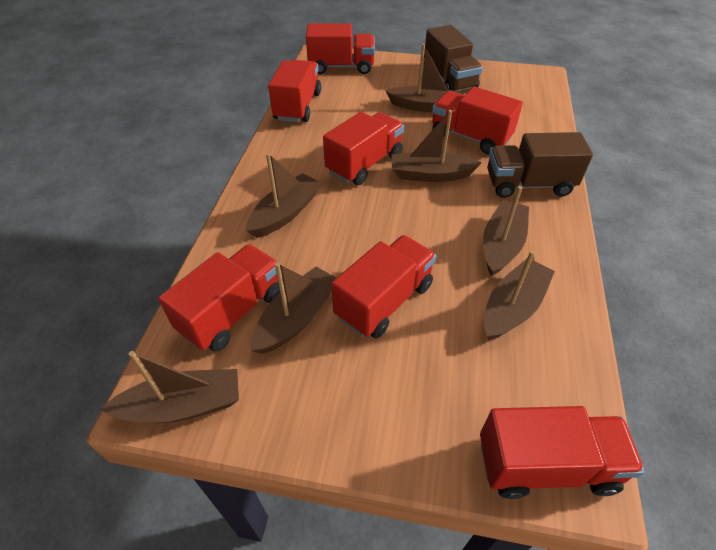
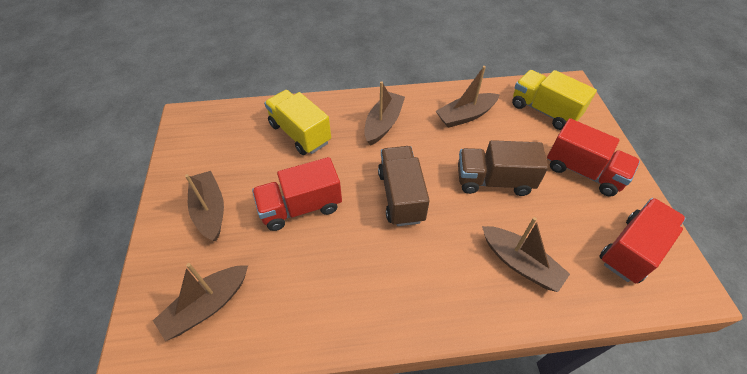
brown boat: [100,351,239,423] [246,153,321,238] [251,262,336,354] [385,44,463,112] [391,110,482,182] [483,186,529,276] [484,251,555,340] = 7 -> [153,263,248,341] [185,171,224,241] [364,81,405,146] [436,66,500,128] [482,217,570,292] = 5
red truck: [158,244,280,351] [268,60,321,122] [306,23,375,74] [323,112,404,185] [331,235,436,338] [432,87,523,154] [480,406,644,499] = 7 -> [252,157,342,231] [547,118,640,197] [599,198,686,284] = 3
yellow truck: none = 0 -> [264,90,331,155] [512,70,597,130] = 2

